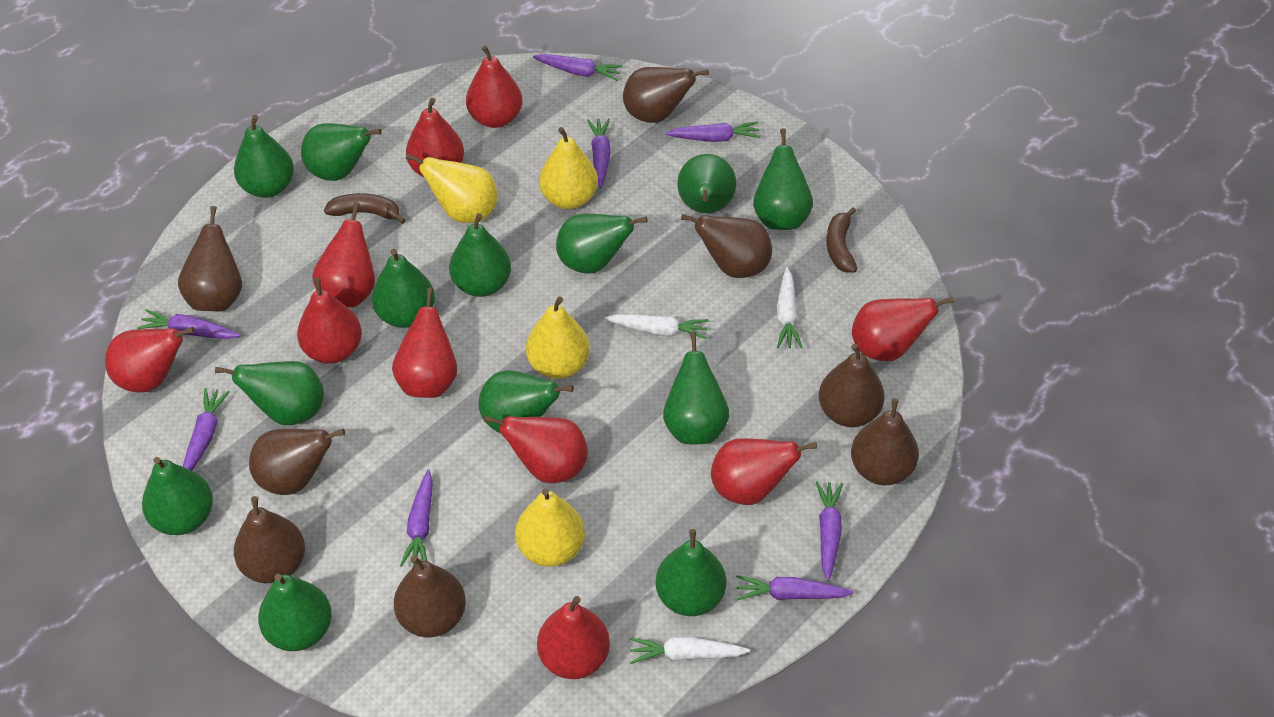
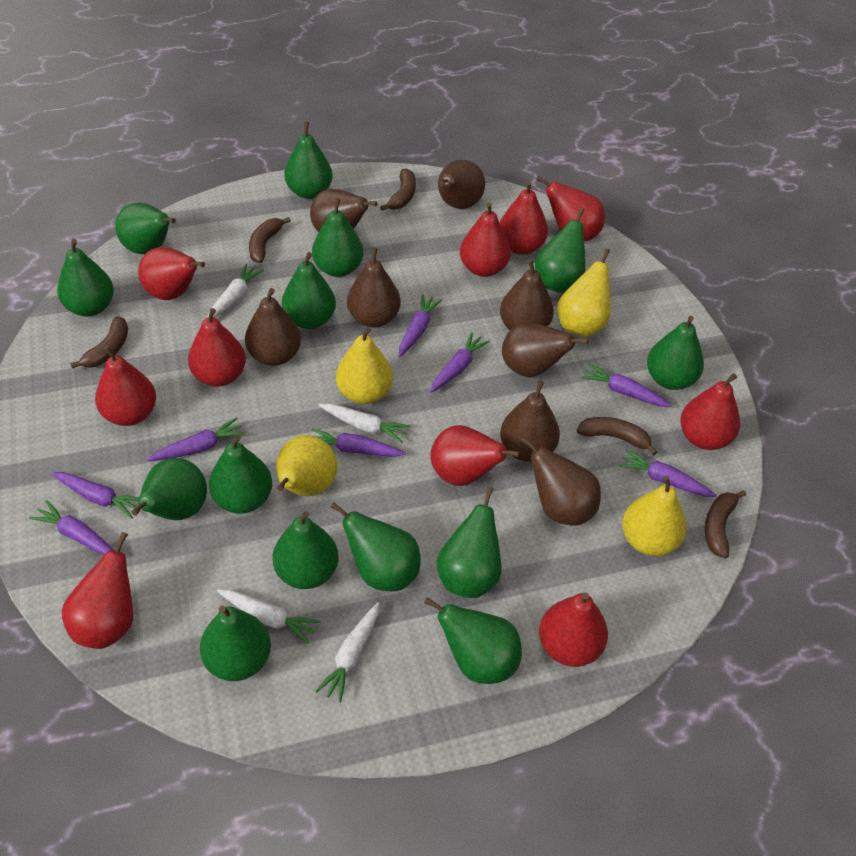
brown banana: [324,193,406,224] [826,207,857,273] = 2 -> [70,316,128,368] [249,217,291,263] [380,168,416,211] [577,417,657,456] [705,490,746,558] = 5
green pear: [142,457,213,535] [215,361,324,425] [234,115,294,198] [258,574,332,651] [301,123,382,181] [372,249,435,328] [449,213,511,297] [479,370,574,433] [556,214,648,274] [656,529,726,616] [663,332,729,444] [677,154,736,213] [753,128,813,230] = 13 -> [57,239,114,317] [115,202,176,254] [132,458,207,520] [200,606,271,681] [209,435,272,514] [273,511,339,589] [282,252,336,329] [284,122,333,199] [312,198,363,277] [330,502,421,591] [424,597,522,684] [437,487,502,598] [535,207,586,293] [647,316,704,390] = 14
white carrot: [605,314,709,340] [630,637,750,664] [777,267,803,348] = 3 -> [207,264,264,318] [217,589,321,644] [315,602,379,703] [318,403,411,443] = 4

